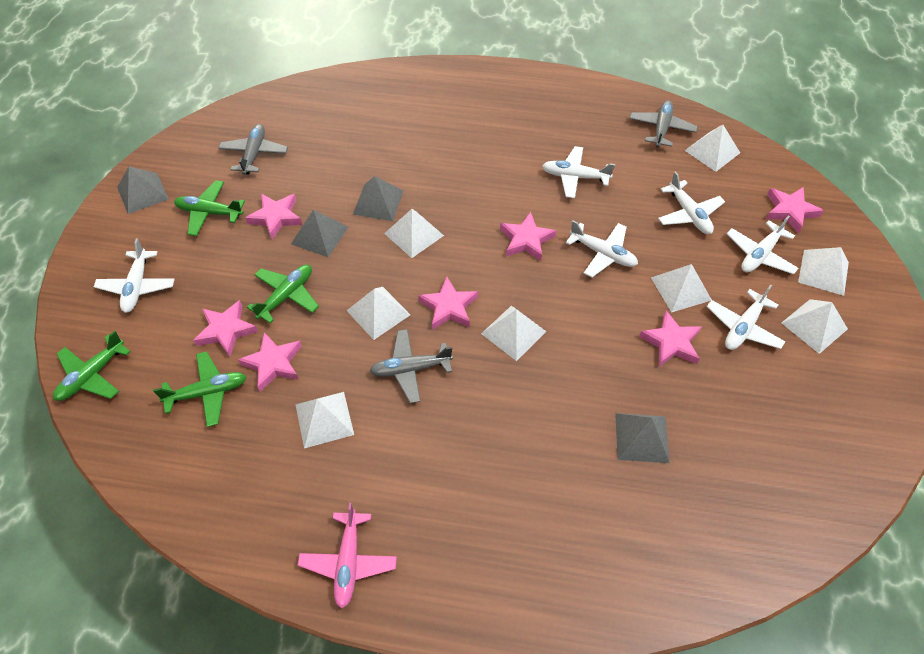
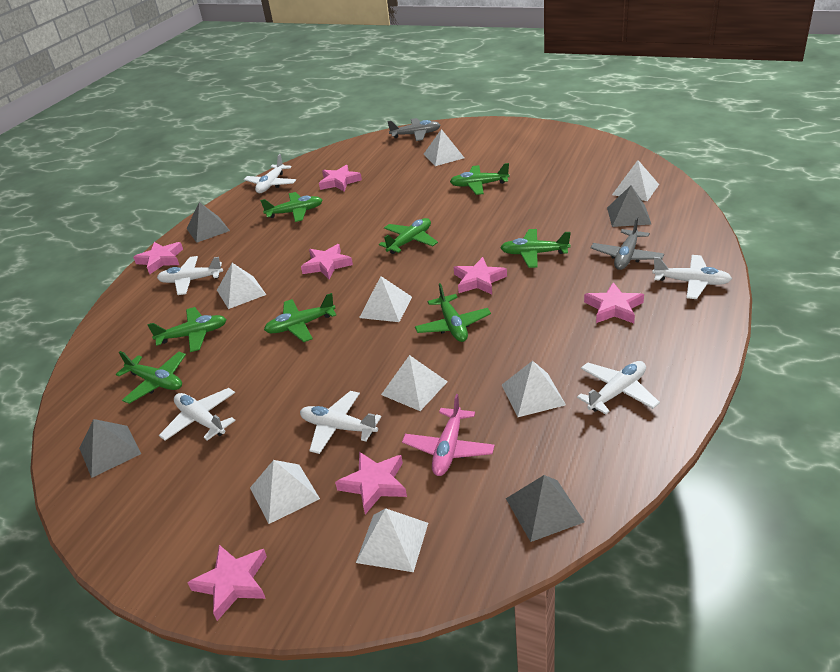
green plane: [53,331,131,401] [153,351,246,427] [174,180,245,236] [247,265,319,323] = 4 -> [116,351,186,404] [147,307,227,352] [260,192,323,222] [264,293,336,342] [379,218,438,254] [415,283,491,342] [450,163,510,195] [500,229,571,268] = 8
grey plane: [218,124,288,175] [370,329,453,403] [629,100,698,147] = 3 -> [387,118,440,141] [591,217,664,270] = 2

